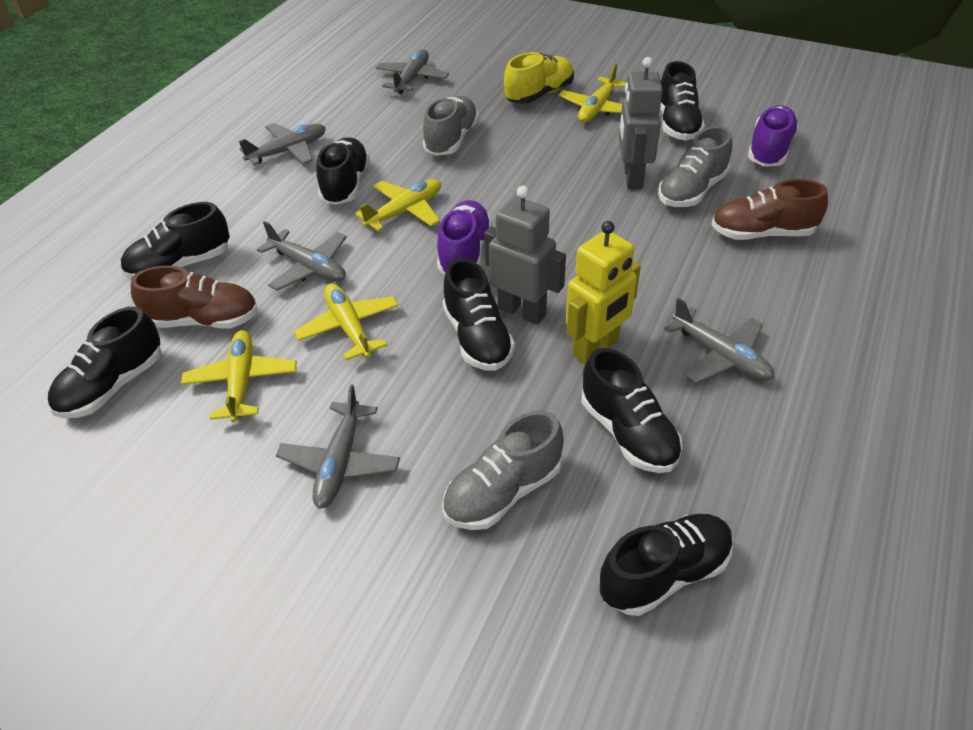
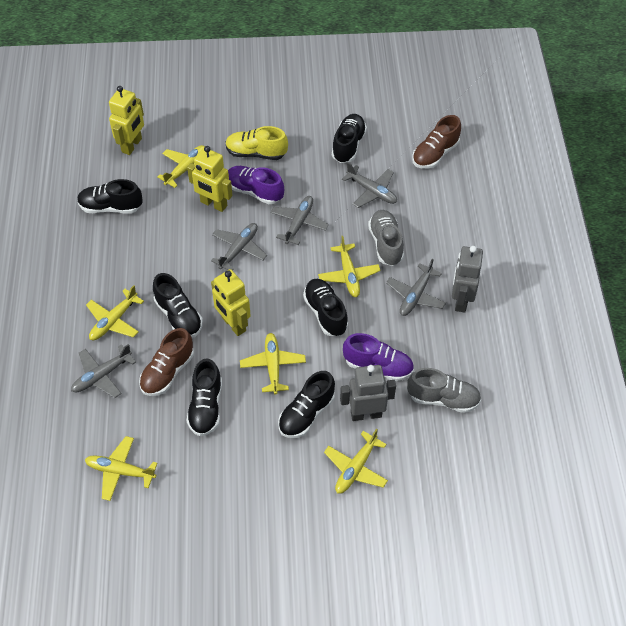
black shoe: [48,306,162,418] [120,202,230,279] [316,137,370,205] [443,258,515,371] [581,348,683,473] [600,514,733,616] [660,61,705,140] = 7 -> [77,179,143,214] [153,273,203,337] [186,358,222,436] [278,371,335,438] [303,279,348,336] [332,114,367,163] = 6
grey shoe: [423,96,479,156] [442,410,564,530] [658,126,732,207] = 3 -> [368,210,404,266] [407,368,481,413] = 2
yellow plane: [181,330,297,423] [294,283,399,360] [355,179,441,231] [559,63,626,123] = 4 -> [85,436,157,501] [86,285,144,340] [157,145,205,188] [240,333,306,394] [318,236,381,297] [324,428,388,494] = 6
yellow robot: [566,221,641,364] = 1 -> [109,86,144,155] [187,146,232,212] [211,269,251,336] = 3

